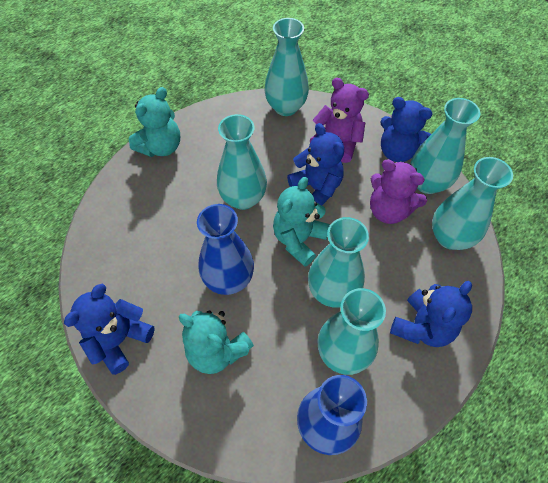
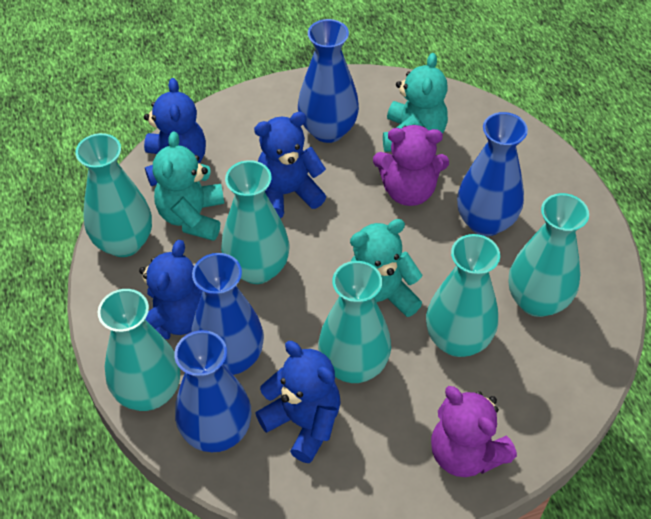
blue vase: [197,204,254,295] [297,375,367,455] = 2 -> [174,330,251,452] [191,253,264,375] [298,19,359,143] [457,112,528,236] = 4

